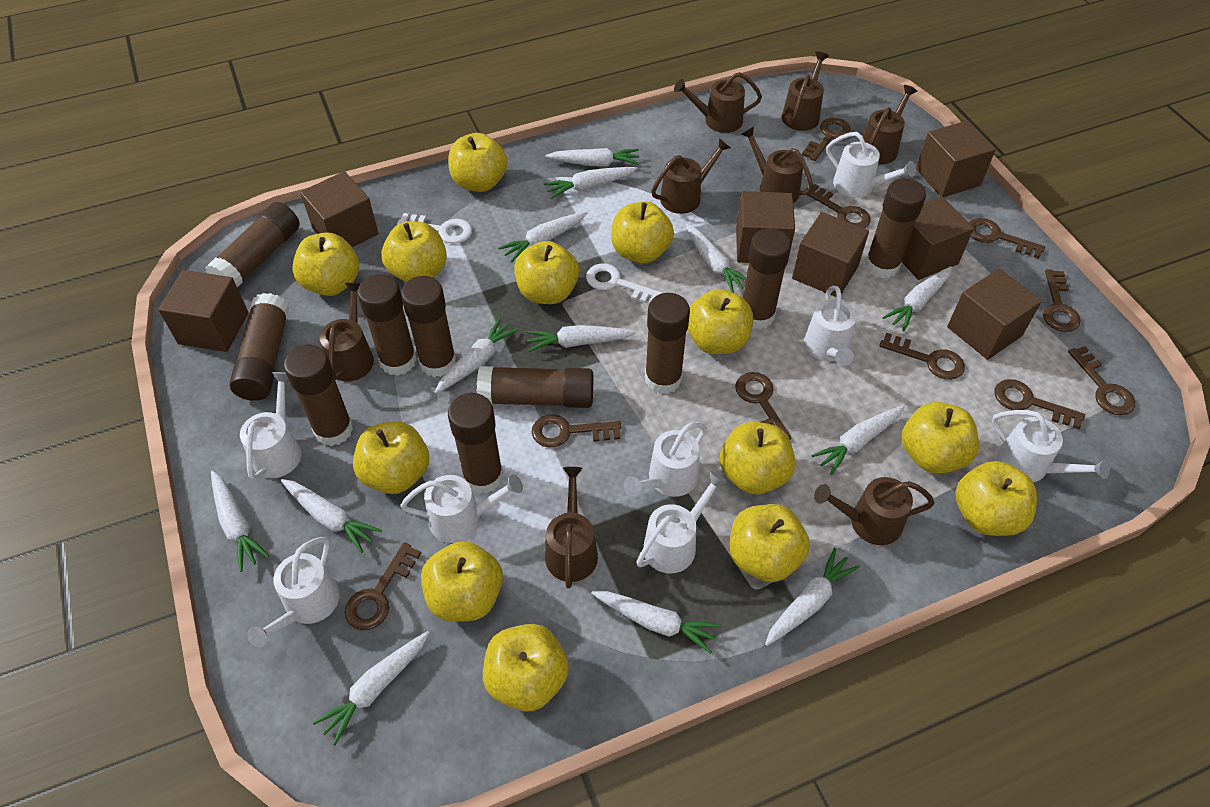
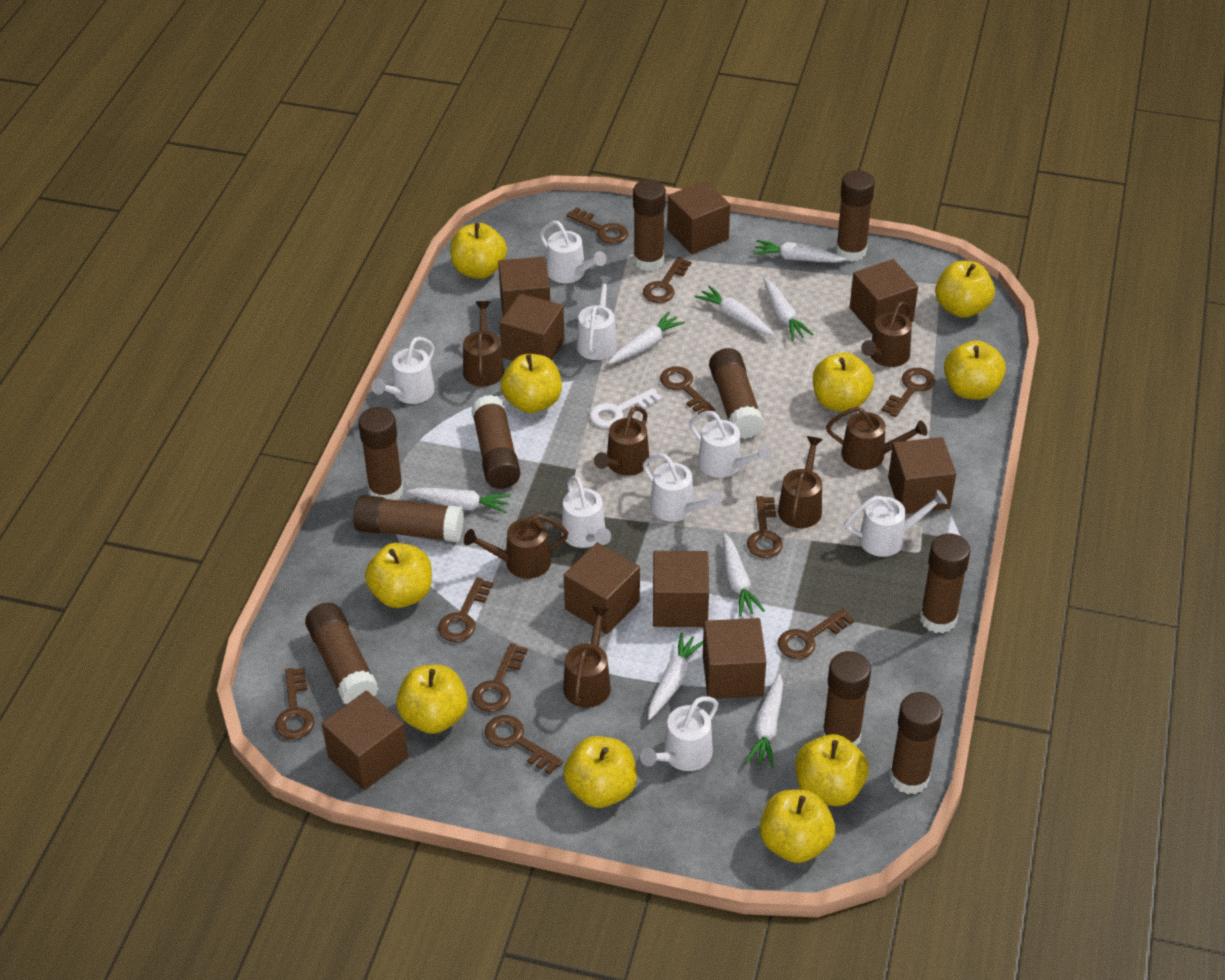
brown cube: [158,270,249,352] [300,171,379,247] [736,191,795,263] [792,212,869,297] [901,196,974,280] [916,120,996,197] [947,269,1042,360] = 7 -> [322,691,408,790] [498,256,550,317] [500,293,565,361] [564,542,640,634] [653,551,709,627] [667,181,730,254] [703,618,766,699] [850,259,918,335] [888,437,956,514] = 9
brown watering can: [320,283,374,381] [545,467,598,588] [651,138,730,214] [674,72,762,133] [741,126,813,203] [782,51,829,131] [814,477,935,545] [863,85,917,164] = 8 -> [463,301,504,387] [464,514,568,579] [563,606,611,708] [594,406,649,476] [778,436,823,528] [826,407,927,470] [861,301,912,367] = 7
white carrot: [211,471,270,572] [281,479,382,553] [313,631,429,745] [434,317,519,394] [498,211,588,263] [526,325,636,352] [544,167,638,199] [545,148,639,166] [591,591,721,654] [685,223,746,293] [765,548,860,646] [811,405,905,475] [882,266,952,331] = 13 -> [406,488,511,513] [608,312,685,364] [648,632,703,720] [695,286,774,336] [723,533,765,616] [745,673,783,768] [753,240,847,263] [764,278,813,341] = 8
white key: [397,213,472,244] [586,263,662,303] = 2 -> [590,388,662,428] = 1
yellow apple: [292,232,359,296] [353,421,429,494] [381,221,447,282] [421,541,503,621] [448,133,508,192] [483,624,569,712] [514,241,579,304] [611,202,674,263] [688,289,753,354] [720,422,795,494] [730,504,810,582] [902,402,979,474] [956,461,1037,536] = 13 -> [365,543,432,608] [396,665,468,734] [450,223,507,279] [501,354,562,413] [564,736,637,808] [760,790,835,863] [795,734,869,806] [813,353,874,412] [935,261,995,318] [944,340,1006,400] = 10

